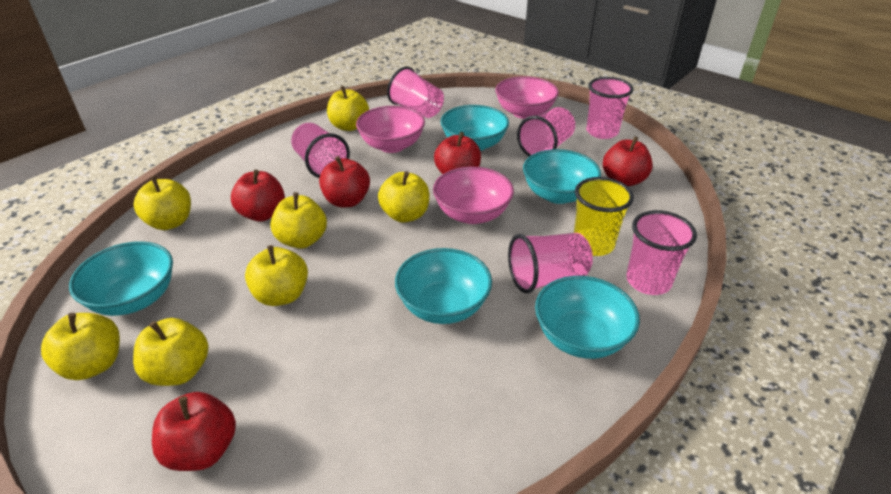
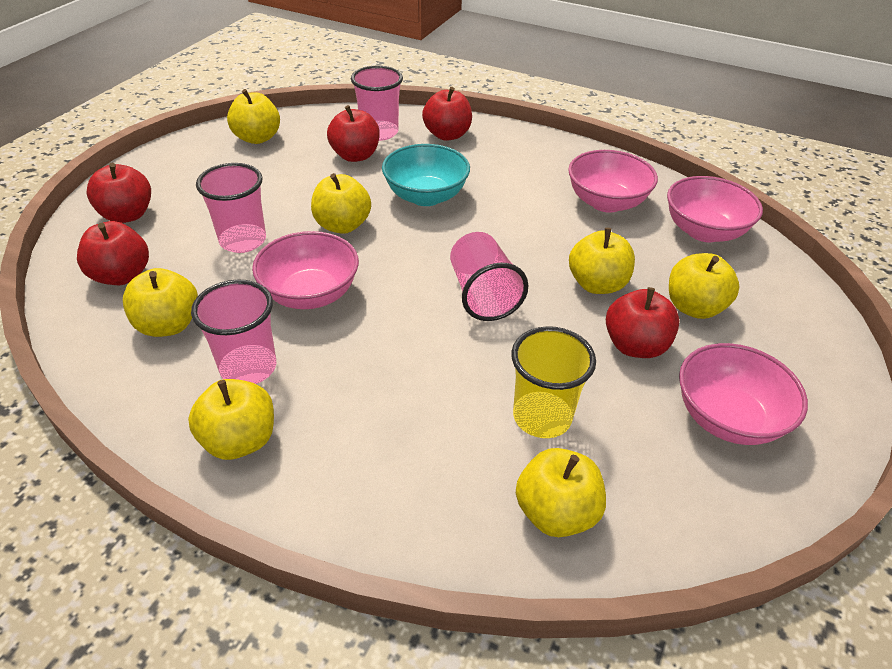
pink bowl: [356,106,425,153] [433,167,514,224] [495,76,559,119] = 3 -> [252,231,359,309] [568,150,658,213] [667,176,763,242] [679,343,808,445] = 4
pink cup: [291,123,350,178] [387,66,444,118] [508,233,593,294] [517,107,575,157] [586,77,633,139] [626,210,697,295] = 6 -> [191,280,276,384] [196,163,266,253] [351,66,403,141] [450,232,528,321] = 4
turquoise bowl: [69,241,173,316] [395,248,492,324] [441,105,509,151] [523,149,601,204] [535,276,640,359] = 5 -> [382,144,470,206] = 1

